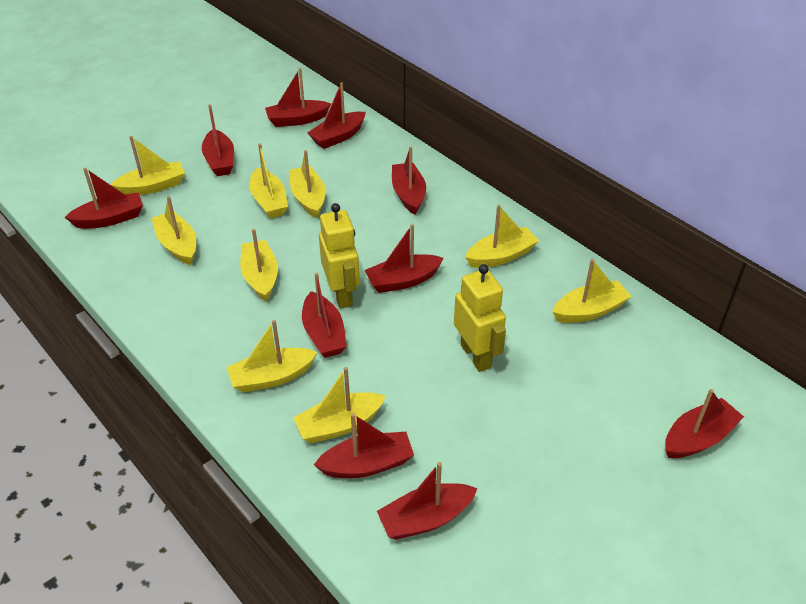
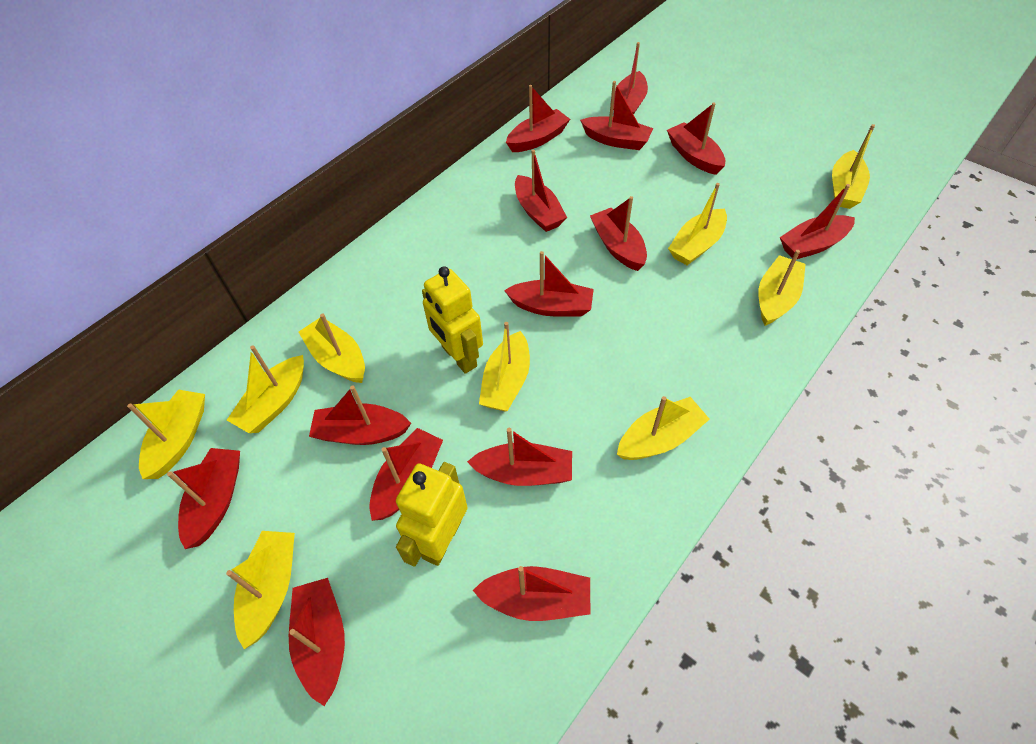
red boat: [64,168,143,229] [202,104,234,176] [265,68,331,127] [302,273,347,358] [308,82,366,149] [314,413,414,478] [364,224,444,293] [377,462,478,540] [392,146,426,215] [665,389,744,458] = 10 -> [167,448,240,549] [289,578,345,706] [309,386,411,445] [369,428,443,521] [467,428,572,486] [473,566,590,621] [504,251,594,317] [506,85,570,152] [515,150,567,232] [580,81,653,150] [590,196,647,271] [613,42,648,115] [667,103,725,175] [780,184,855,259] = 14

